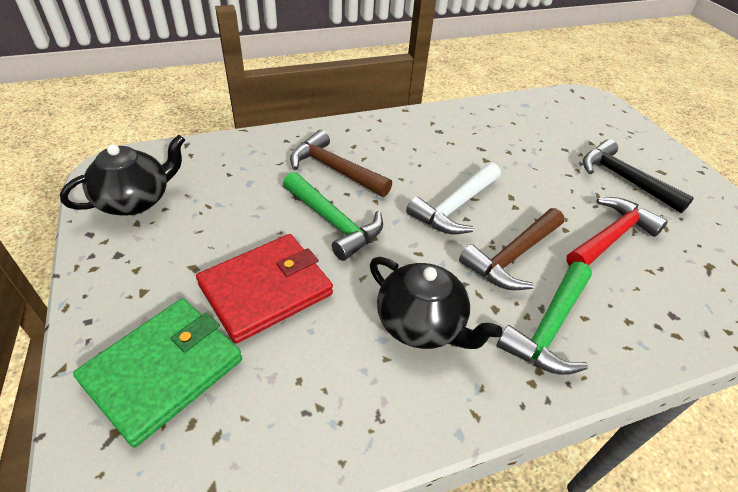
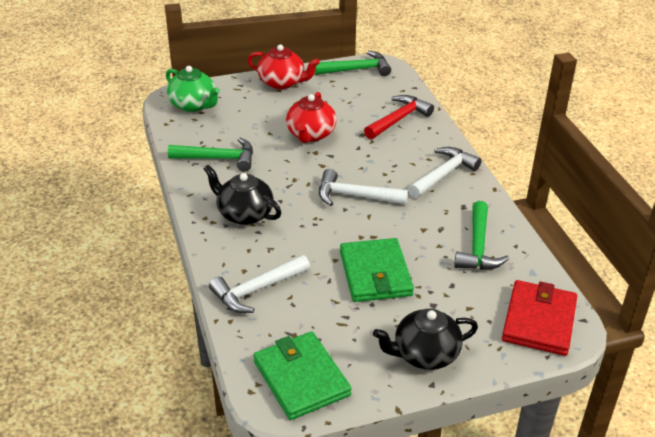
black hammer: [583,139,694,213] = 1 -> none = 0
brown hammer: [290,130,392,197] [459,208,564,290] = 2 -> none = 0
green hammer: [283,172,383,261] [496,262,592,375] = 2 -> [168,137,253,171] [315,51,391,76] [454,201,509,270] = 3
green teapot: none = 0 -> [166,66,220,112] = 1
green wallet: [73,298,242,447] = 1 -> [253,331,352,420] [340,238,414,302] = 2
red teapot: none = 0 -> [248,44,320,89] [286,92,337,143] = 2
white hammer: [406,162,501,234] = 1 -> [209,255,310,313] [319,169,408,206] [408,147,482,198] = 3

